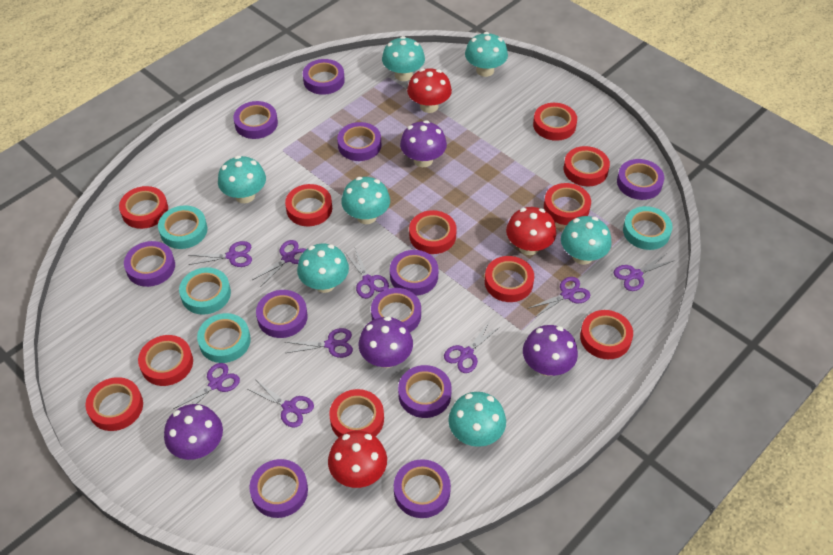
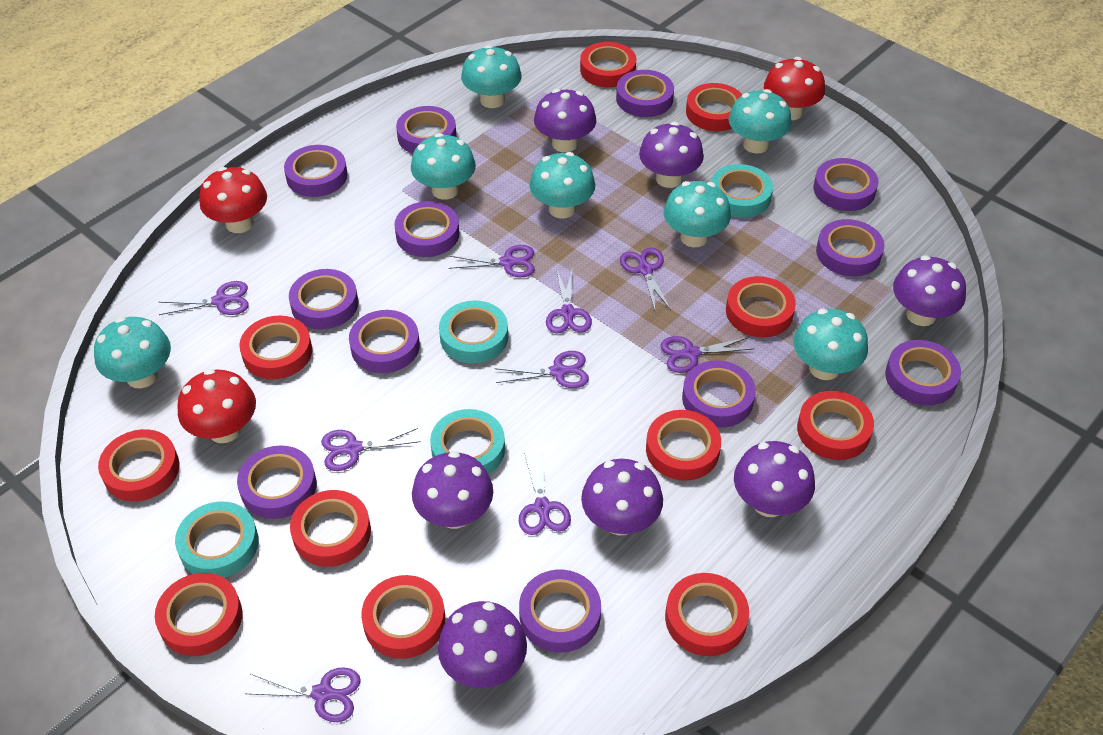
purple mushroom: [164,404,223,460] [359,316,413,368] [400,120,447,167] [523,325,578,376] = 4 -> [412,451,493,529] [438,601,527,688] [534,89,596,153] [581,459,663,535] [639,122,704,188] [734,441,815,517] [893,255,966,326] = 7
purple tape: [124,241,175,287] [233,101,278,139] [249,459,308,518] [256,290,308,338] [303,59,345,95] [337,122,381,161] [371,288,421,332] [390,250,439,296] [394,459,451,518] [398,365,452,418] [617,159,664,200] = 11 -> [237,445,317,519] [284,145,348,197] [289,269,358,330] [349,310,420,373] [394,201,459,257] [396,106,456,154] [519,570,601,653] [616,70,674,117] [682,360,756,428] [813,158,878,211] [816,219,884,276] [885,340,961,405] = 12

